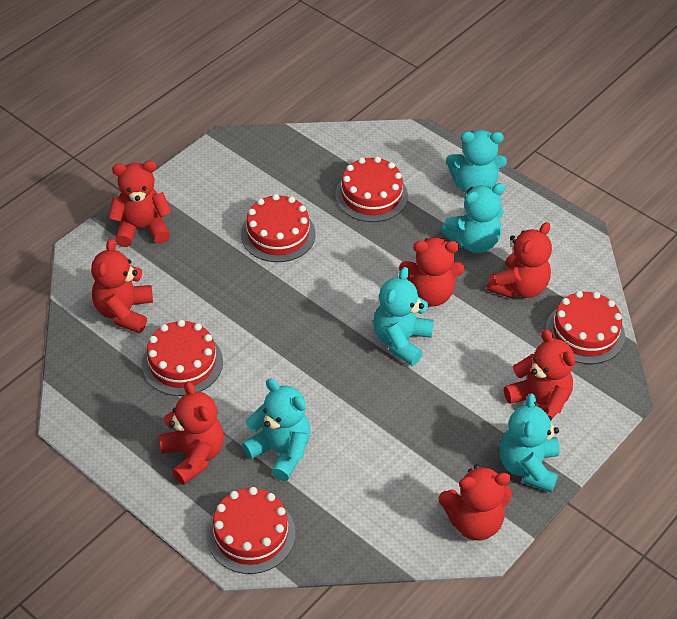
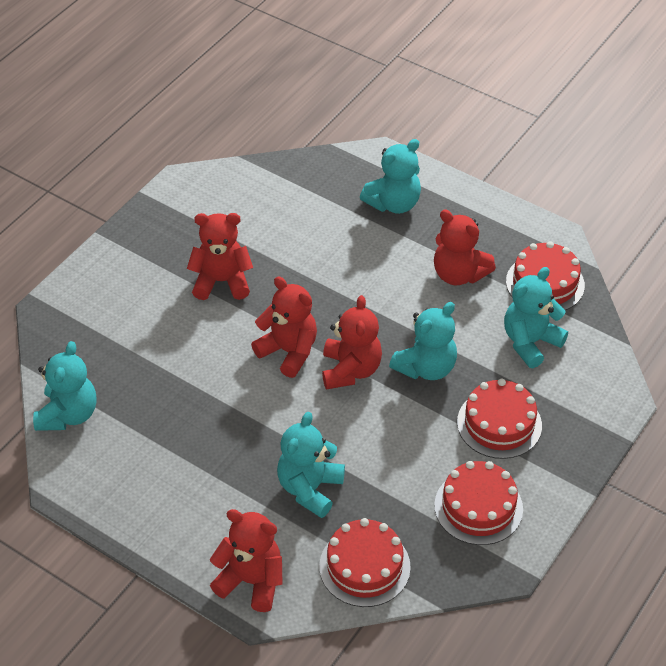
red cake: [142,320,223,396] [206,487,296,574] [241,194,316,262] [335,157,408,222] [546,291,625,364] = 5 -> [319,518,411,607] [434,461,523,545] [457,378,542,459] [506,241,585,310] = 4
red teddy bear: [91,238,153,333] [108,161,172,247] [159,381,224,485] [399,237,464,307] [439,464,512,540] [487,222,552,299] [504,329,575,418] = 7 -> [187,213,253,300] [210,509,283,612] [251,276,317,378] [322,295,382,389] [434,210,496,285] = 5

